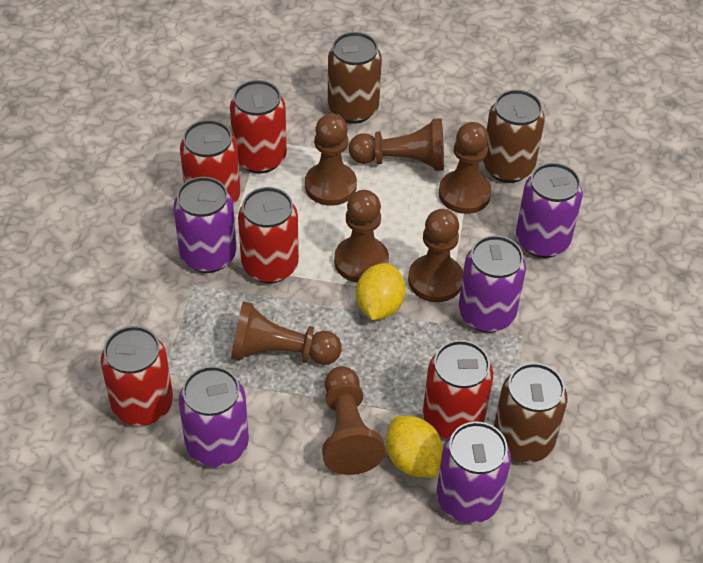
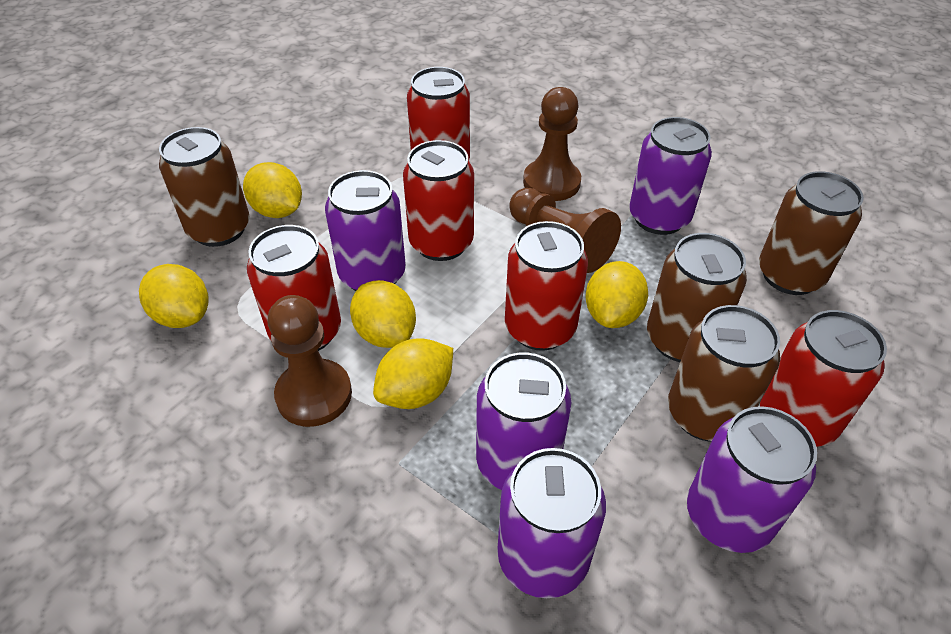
brown can: [328,32,382,124] [482,90,545,183] [494,363,567,463] = 3 -> [159,127,250,247] [647,233,747,362] [668,305,780,441] [759,171,864,295] = 4
brown pawn: [231,301,342,365] [305,114,357,206] [322,366,385,475] [334,190,389,283] [349,118,444,171] [408,209,463,302] [439,122,492,214] = 7 -> [267,295,352,427] [509,188,621,273] [523,87,581,201] = 3
yellow lemon: [356,263,406,320] [386,416,443,478] = 2 -> [139,264,209,328] [243,162,302,218] [350,280,416,348] [373,338,453,409] [586,261,648,328] = 5

